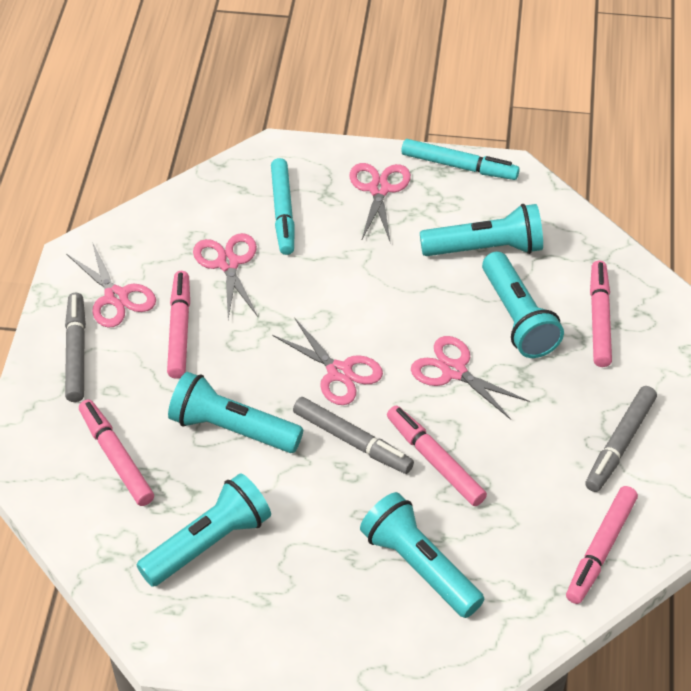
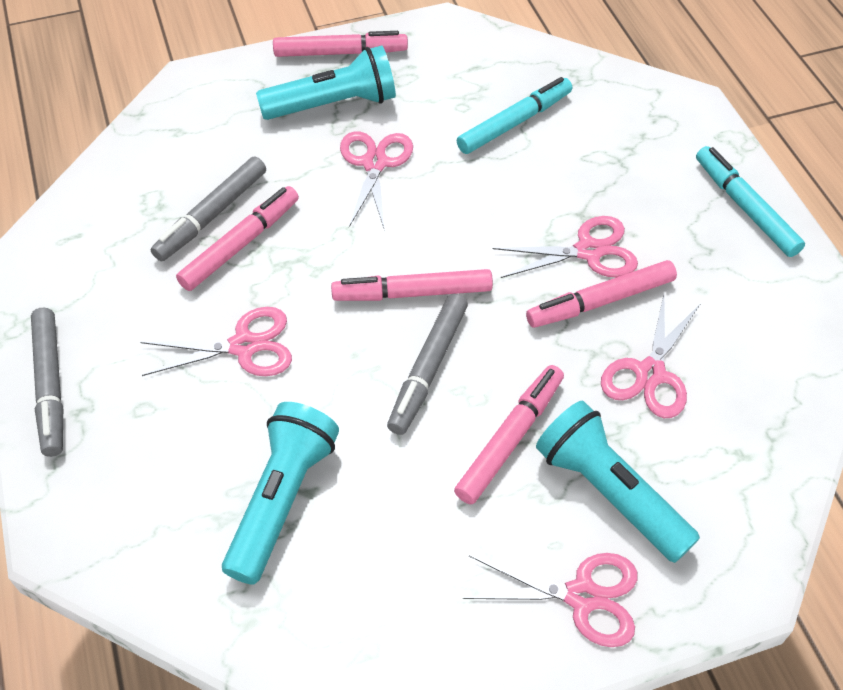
turquoise flashlight: [137,473,271,587] [168,372,303,453] [360,492,484,618] [420,204,543,256] [482,252,564,358] = 5 -> [222,402,339,585] [256,45,396,120] [536,401,700,563] = 3

